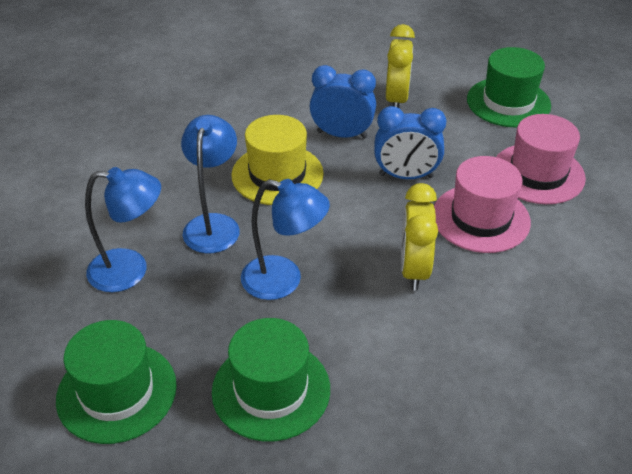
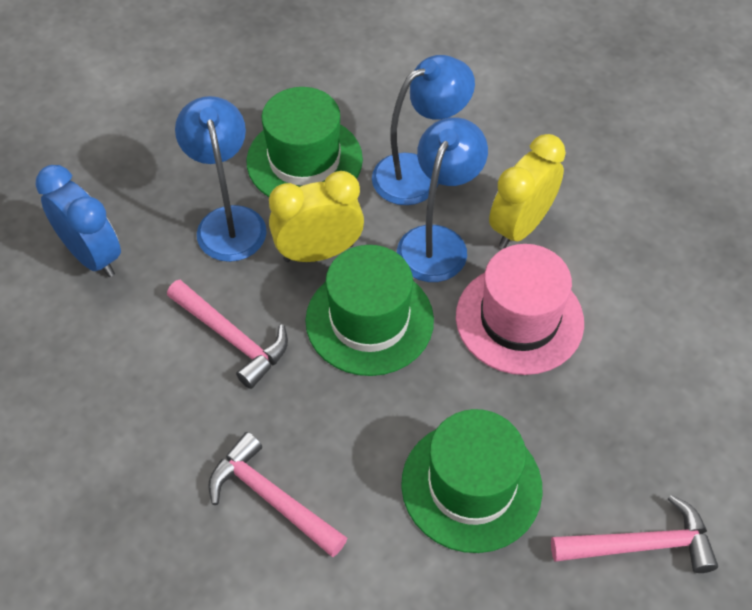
blue clock: [310,65,376,139] [374,106,446,179] = 2 -> [35,165,121,277] = 1
pink hammer: none = 0 -> [167,280,288,389] [208,432,347,557] [551,494,718,573] = 3
pink hat: [434,156,531,253] [496,114,586,204] = 2 -> [456,244,584,375] = 1
yellow hat: [231,115,324,205] = 1 -> none = 0

